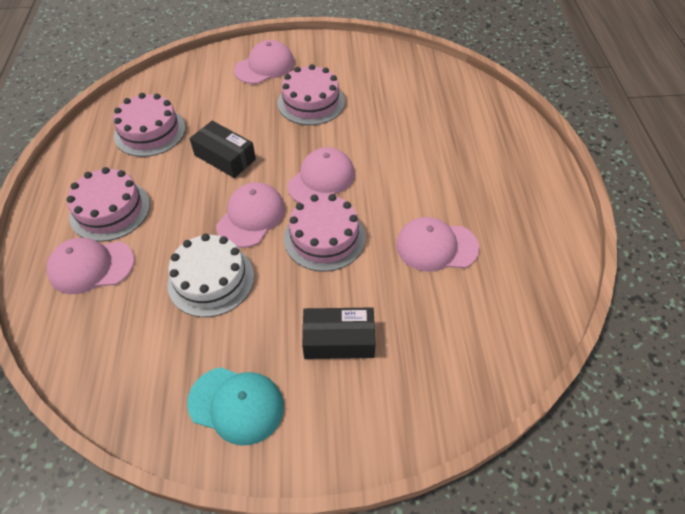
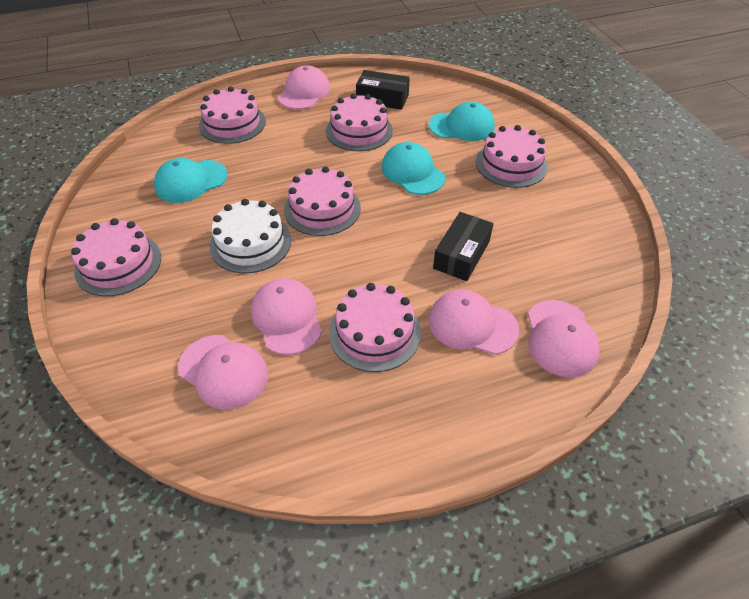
pink cake: [67,167,150,242] [113,93,186,157] [278,64,345,125] [284,194,365,272] = 4 -> [71,218,161,296] [199,87,266,144] [284,167,361,236] [326,94,393,151] [329,283,421,372] [476,125,548,188] = 6
turquoise cap: [187,367,284,445] = 1 -> [154,158,227,203] [381,142,445,195] [429,102,495,141] = 3

